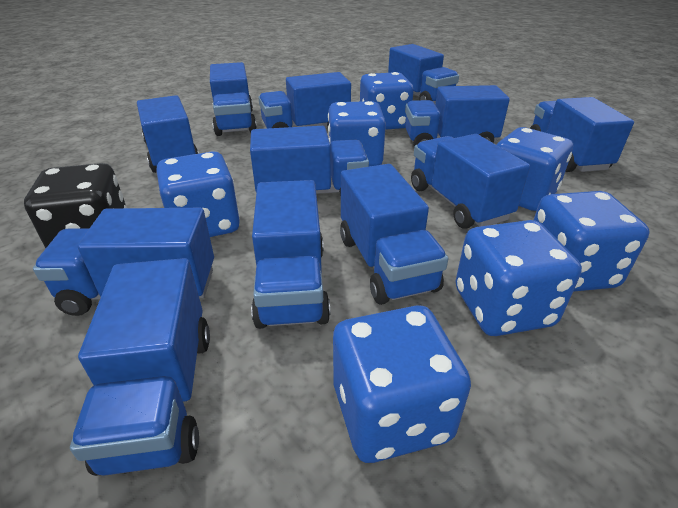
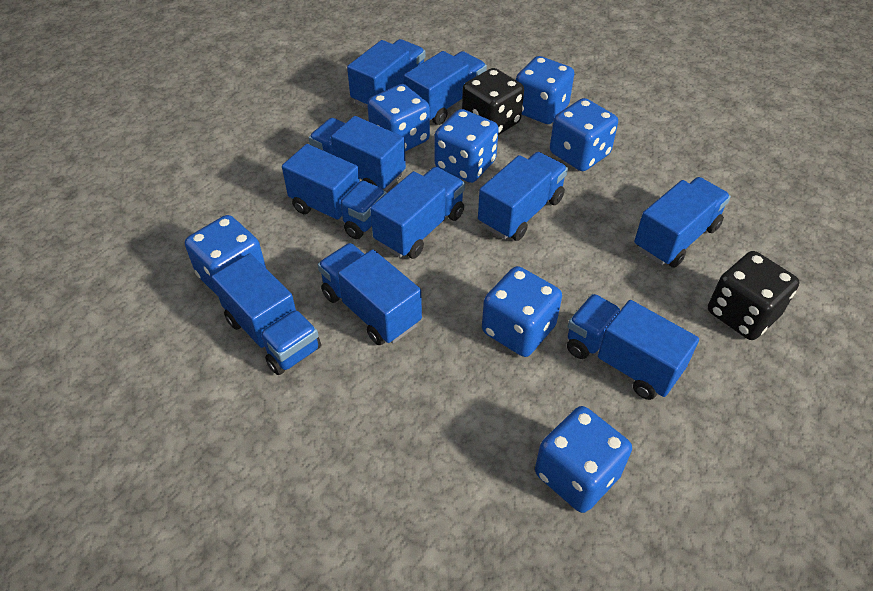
black dice: [24,163,127,248] = 1 -> [462,68,524,135] [708,251,799,340] = 2
blue truck: [33,208,214,316] [70,258,210,476] [137,95,199,173] [210,62,257,136] [250,126,369,196] [251,180,330,329] [258,72,351,128] [340,164,448,305] [388,44,459,103] [405,85,510,147] [411,134,530,229] [530,97,634,172] = 12 -> [212,254,321,375] [282,144,386,239] [309,116,406,191] [318,243,422,345] [347,39,426,109] [370,167,465,259] [404,51,487,125] [478,152,568,241] [567,294,699,400] [634,177,731,268] = 10

